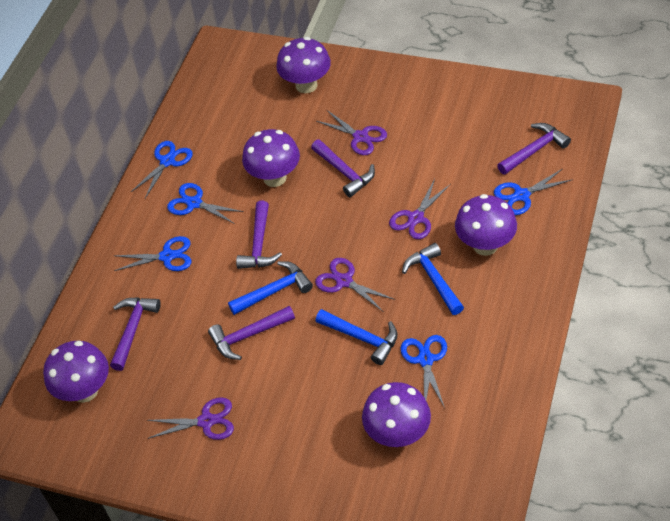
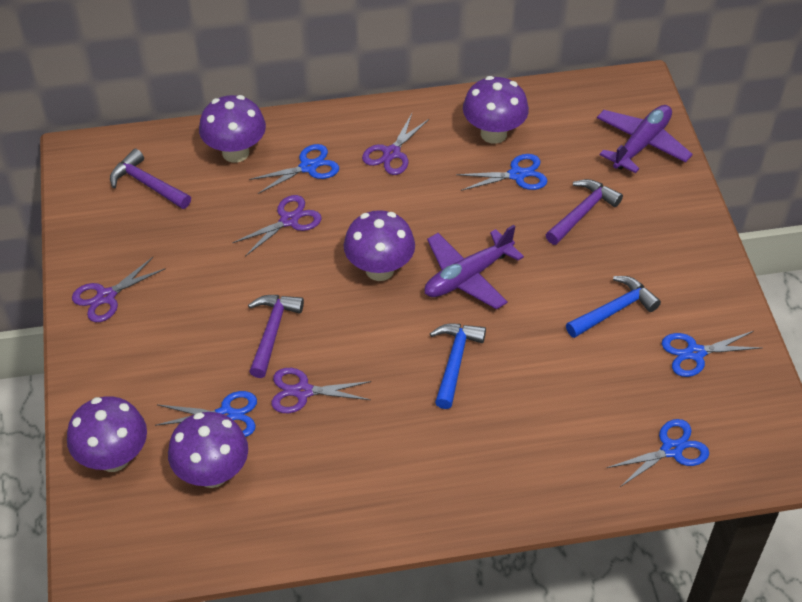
blue hammer: [228,261,313,315] [316,309,398,365] [402,243,464,315] = 3 -> [430,324,486,409] [566,276,661,338] = 2
purple hammer: [110,297,161,371] [208,306,295,360] [236,201,282,269] [311,139,375,197] [497,123,571,175] = 5 -> [110,149,191,209] [248,295,304,378] [546,179,623,245] = 3
purple plane: none = 0 -> [424,225,524,310] [597,105,693,173] = 2

